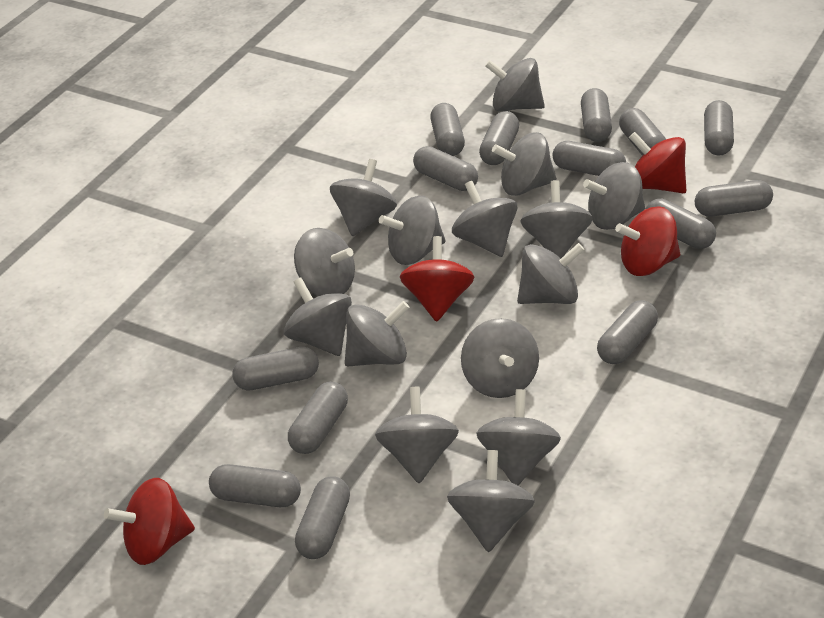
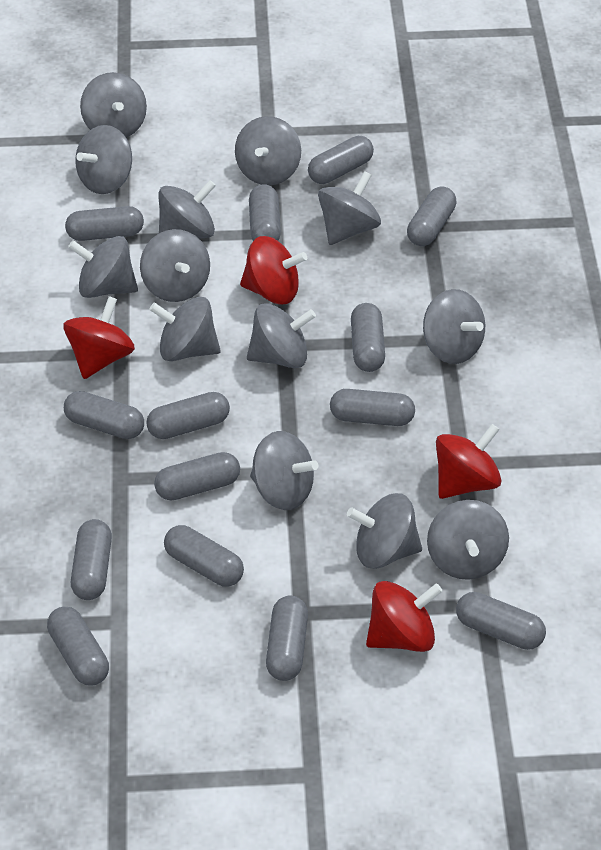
grey spinning top: [284,277,352,356] [294,228,355,296] [330,159,397,236] [345,301,410,366] [375,387,459,483] [379,196,446,265] [447,450,535,552] [452,181,517,257] [461,318,539,398] [476,389,561,485] [485,58,545,111] [492,132,557,196] [517,243,584,304] [520,180,593,258] [583,162,645,230] = 15 -> [68,236,138,298] [75,125,132,194] [80,72,147,138] [140,229,210,302] [149,297,221,361] [159,180,216,239] [235,116,301,186] [247,303,316,368] [250,431,318,510] [318,171,381,245] [347,493,422,569] [423,289,485,364] [427,500,509,580] = 13

